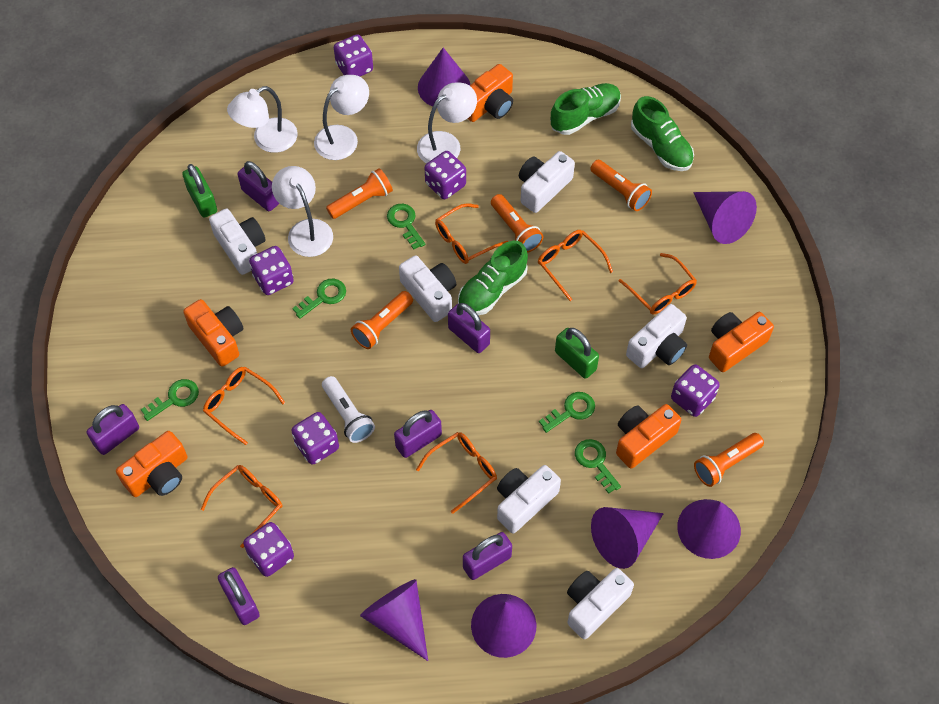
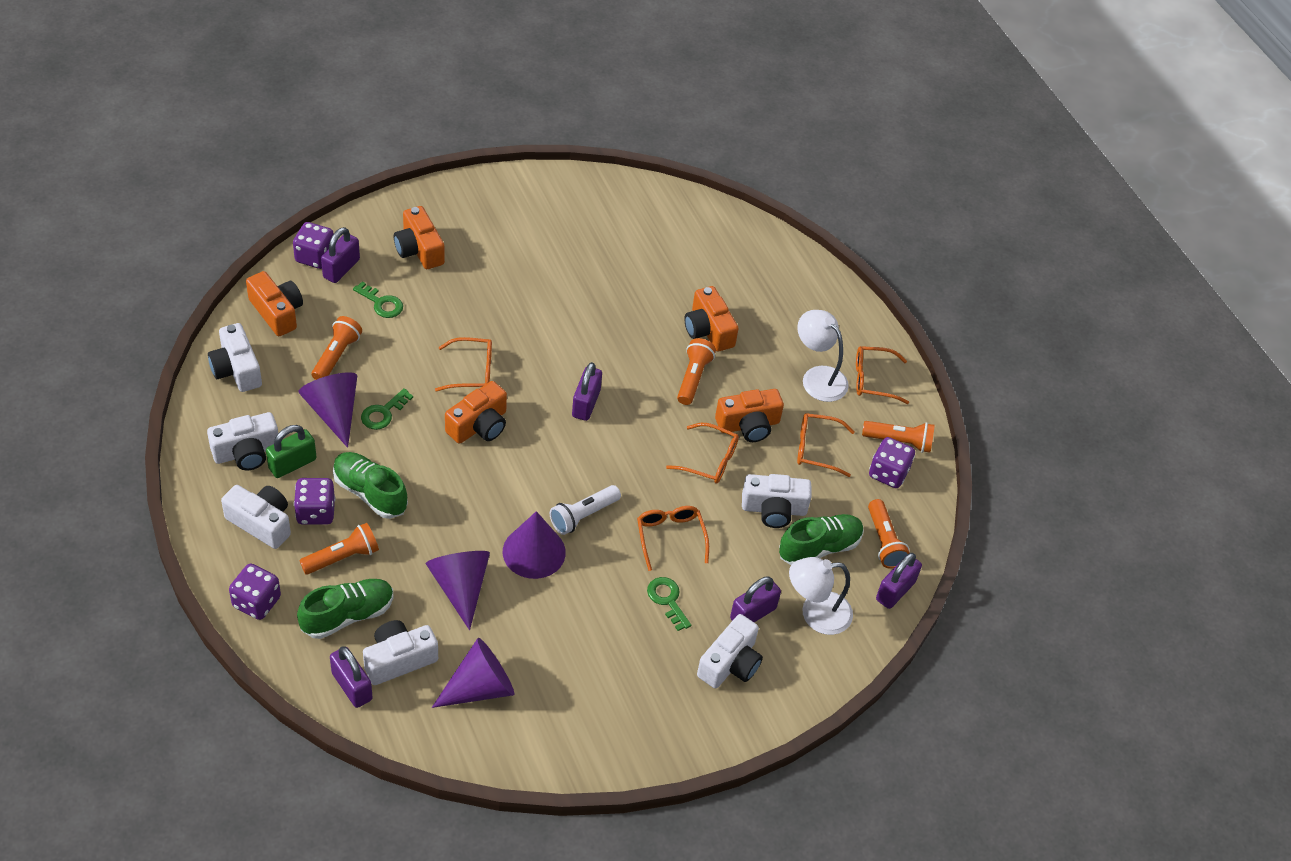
green key: [141,379,199,421] [292,279,346,319] [387,204,426,250] [539,392,595,433] [575,439,621,494] = 5 -> [353,282,403,318] [361,388,413,430] [647,577,691,631] = 3
green padlock: [182,164,217,218] [555,328,599,379] = 2 -> [266,425,316,478] = 1
orange glasses: [201,465,282,548] [203,367,285,445] [416,432,497,514] [435,203,508,264] [538,230,613,301] [619,253,697,315] = 6 -> [435,337,492,391] [637,506,709,571] [666,423,739,484] [797,413,855,477] [856,346,909,404] = 5
purple cone: [360,579,428,661] [418,48,470,107] [471,594,536,658] [591,507,664,569] [677,499,741,559] [693,191,757,244] = 6 -> [298,372,358,448] [426,551,490,630] [432,638,514,708] [503,511,566,579] = 4
purple dice: [243,522,294,577] [249,246,294,295] [291,412,339,465] [334,34,373,76] [425,151,466,199] [671,364,720,417] = 6 -> [229,564,281,620] [293,222,334,269] [294,478,335,525] [869,437,915,488] = 4
purple padlock: [86,404,139,455] [218,567,260,625] [238,161,279,211] [394,410,442,458] [448,303,490,353] [463,532,512,580] = 6 -> [321,227,360,283] [330,646,373,708] [572,362,602,421] [730,576,781,622] [876,553,922,609] = 5
white lamp: [227,86,298,153] [272,166,333,257] [314,75,369,160] [417,82,477,164] = 4 -> [789,557,853,635] [797,310,849,402] = 2

